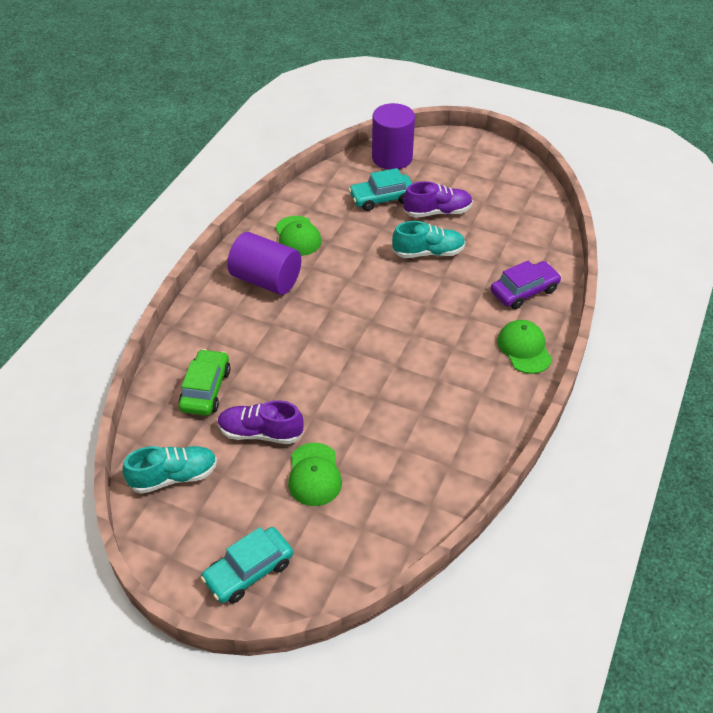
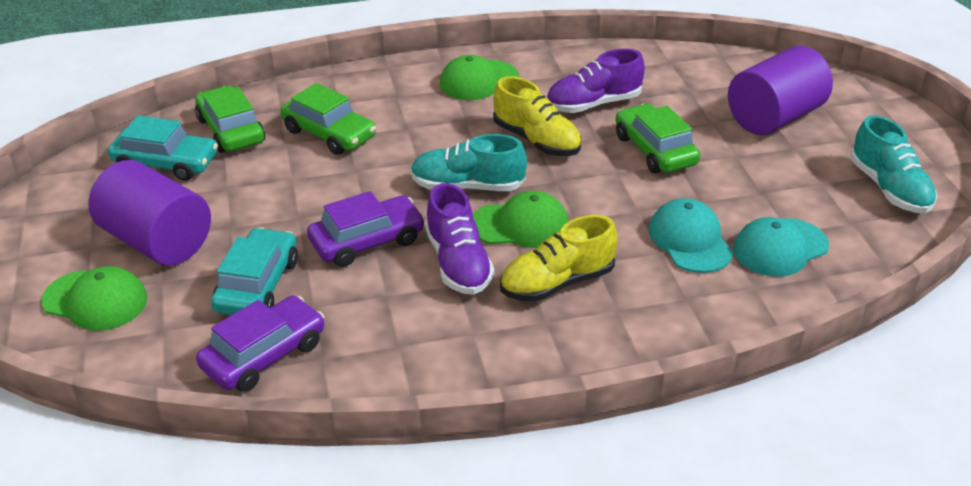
green car: [178,349,231,416] = 1 -> [195,86,265,153] [281,83,376,155] [615,104,700,173] = 3
purple car: [491,260,561,309] = 1 -> [196,296,325,392] [307,191,425,267] = 2
turquoise cap: none = 0 -> [649,198,733,273] [733,217,829,277] = 2
yellow shoe: none = 0 -> [493,76,581,156] [500,215,618,302] = 2

